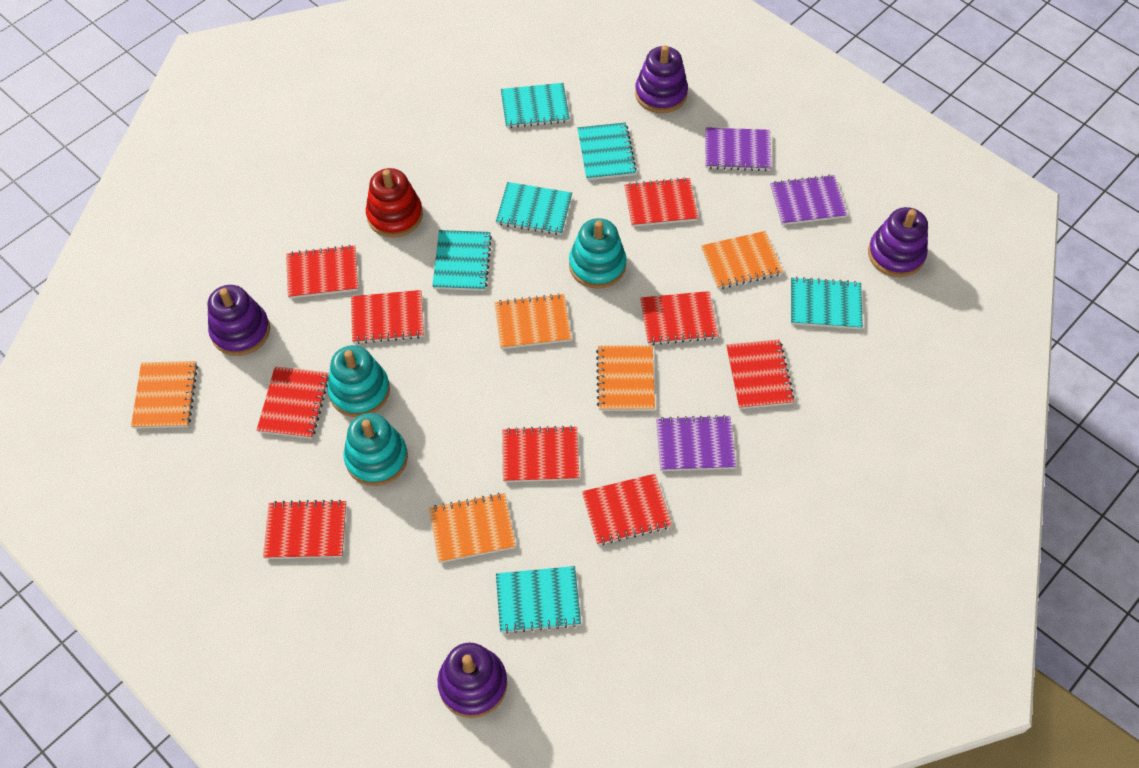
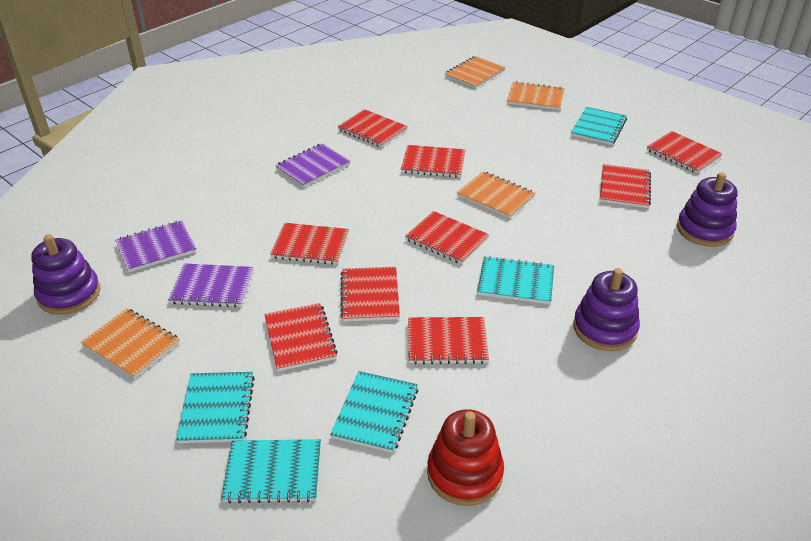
orange notebook: [131,361,198,429] [429,493,516,563] [495,293,572,349] [596,346,655,411] [701,231,783,289] = 5 -> [81,308,180,379] [445,56,506,88] [457,171,535,219] [507,81,565,110] = 4
purple stacking toy: [208,285,270,356] [438,643,507,718] [635,45,688,113] [868,207,928,277] = 4 -> [31,235,100,315] [573,268,640,351] [677,172,738,247] = 3
turquoise notebook: [432,230,492,291] [496,182,572,235] [496,566,581,634] [501,83,570,128] [577,123,637,180] [791,277,863,329] = 6 -> [176,372,255,443] [221,439,321,504] [330,371,418,453] [477,256,554,304] [571,107,627,145] = 5
turquoise stacking toy: [327,345,390,417] [343,413,408,486] [569,218,627,289] = 3 -> none = 0

